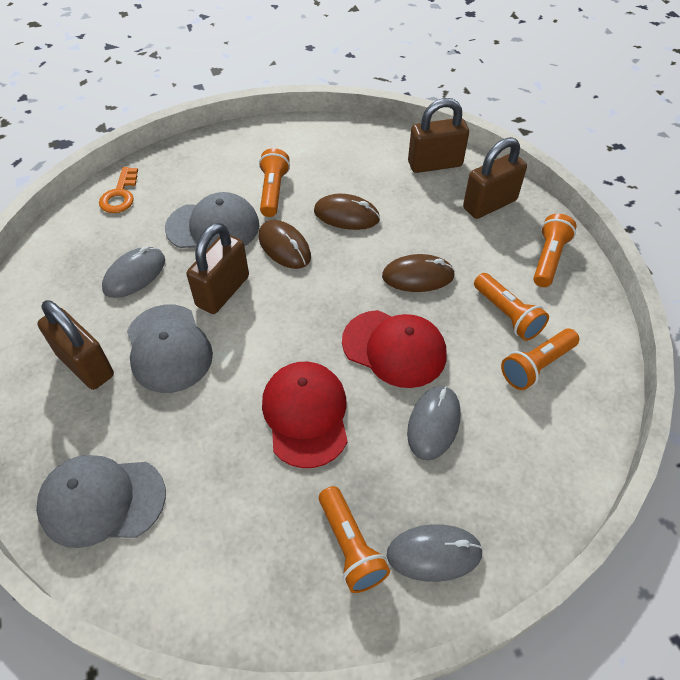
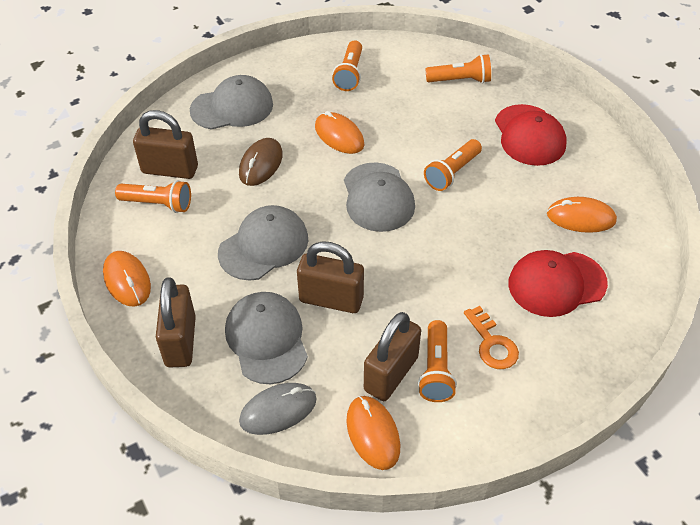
brown mouse: [259,220,311,269] [314,194,380,230] [382,254,455,292] = 3 -> [239,138,283,186] = 1
grey cap: [36,455,166,548] [127,304,213,393] [165,192,259,249] = 3 -> [190,75,273,130] [218,205,308,281] [225,292,308,384] [344,162,415,232] = 4
grey mouse: [102,246,165,298] [387,524,483,582] [407,386,461,460] = 3 -> [239,383,317,435] = 1
orange mouse: none = 0 -> [103,251,151,307] [315,111,364,154] [346,396,400,470] [547,197,617,233] = 4

